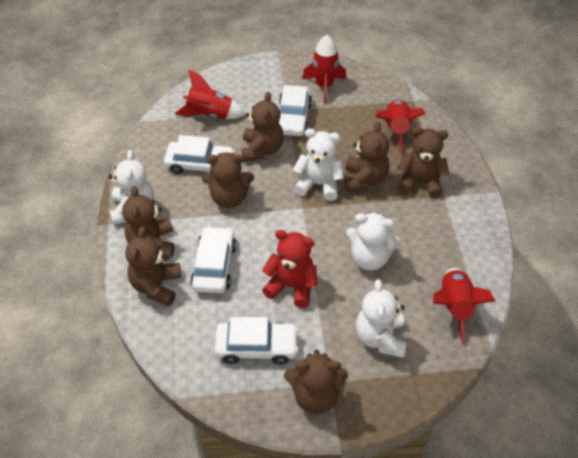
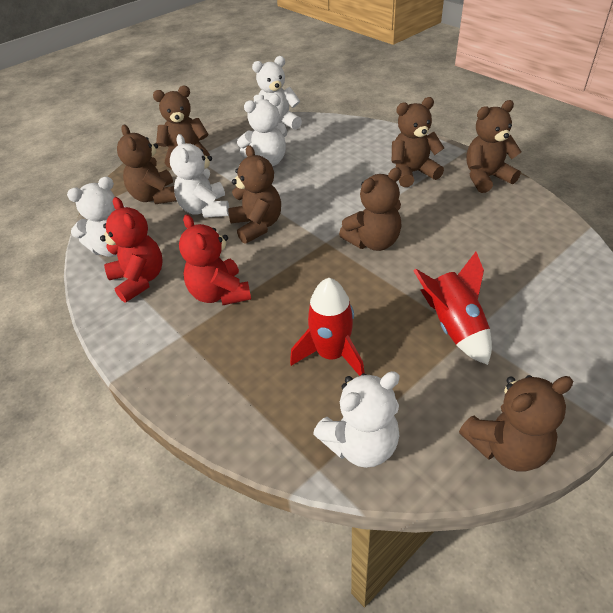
red rocket: [175,70,245,119] [302,35,346,104] [375,100,426,154] [433,268,495,343] = 4 -> [290,278,364,376] [413,252,492,365] = 2
red teddy bear: [262,230,317,308] = 1 -> [100,197,163,303] [179,214,251,305] = 2
white car: [164,135,235,174] [191,226,237,293] [215,317,299,365] [279,85,312,136] = 4 -> none = 0
white teddy bear: [109,150,154,225] [293,129,344,201] [346,212,401,270] [356,279,407,358] = 4 -> [67,177,126,257] [170,134,229,218] [237,94,287,166] [252,56,302,130] [313,371,400,468] = 5

